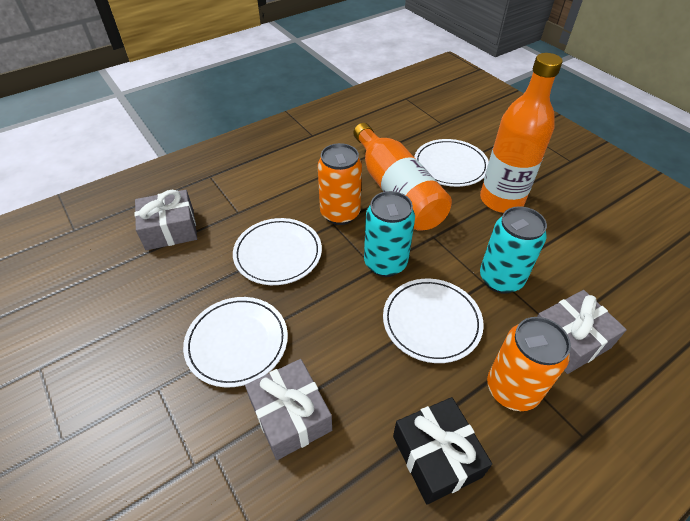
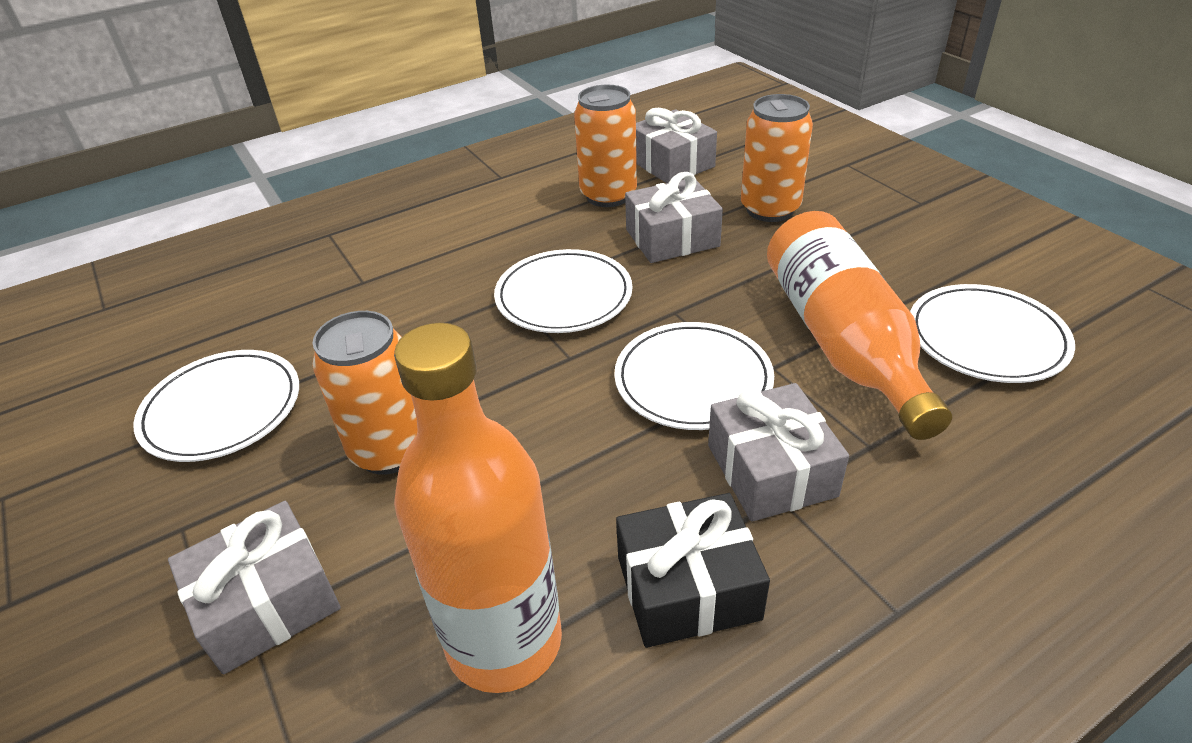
grey gift: [135,190,197,250] [245,359,332,460] [537,290,627,374] = 3 -> [168,501,341,674] [625,172,723,263] [636,108,717,183] [708,383,849,522] = 4
orange can: [318,143,362,225] [487,317,571,411] = 2 -> [312,311,418,474] [574,85,637,207] [741,94,813,222] = 3
turquoise can: [364,191,415,277] [480,206,547,294] = 2 -> none = 0

